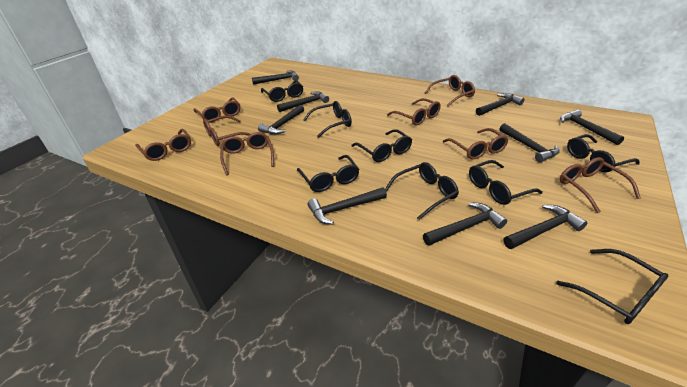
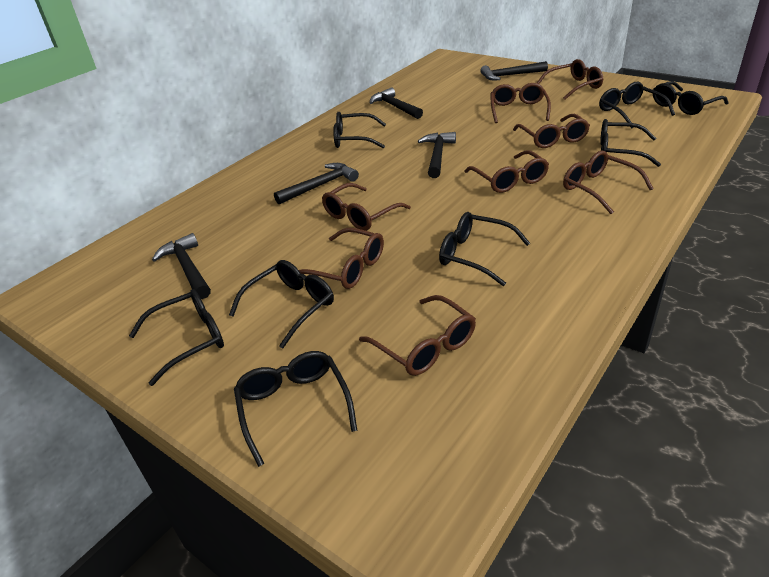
black hammer: [252,70,299,85] [258,105,304,135] [277,91,329,112] [307,187,387,225] [423,202,507,246] [476,93,525,116] [499,123,560,162] [503,205,587,249] [560,109,624,145] = 9 -> [152,233,211,299] [274,163,359,204] [370,87,423,119] [418,132,456,178] [480,61,548,80] = 5

